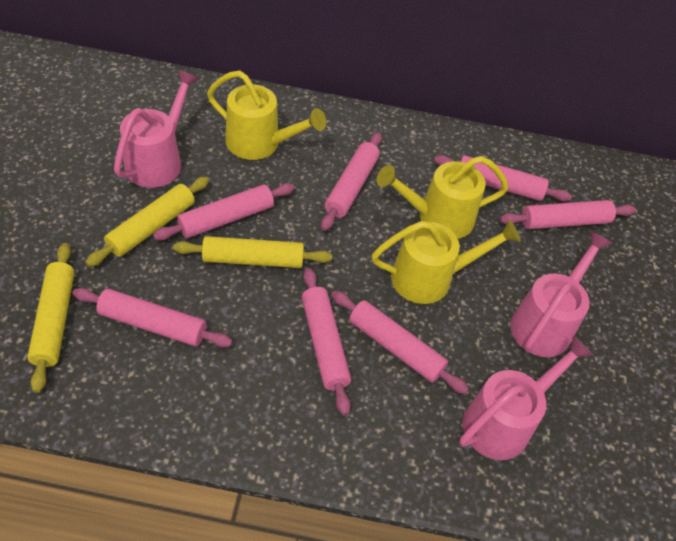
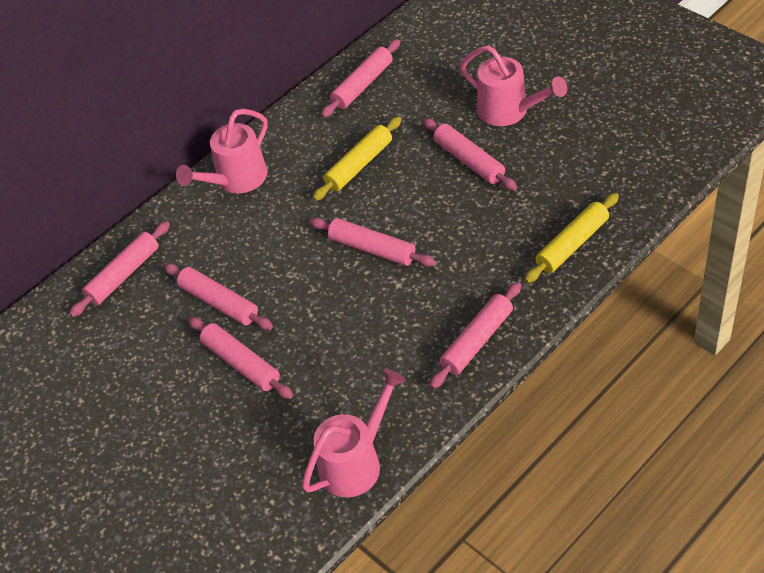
yellow rolling pin: [27,243,75,393] [86,177,209,267] [173,236,332,268] = 3 -> [313,116,402,201] [524,193,619,283] = 2
yellow watering can: [207,71,326,160] [372,220,521,304] [377,156,509,239] = 3 -> none = 0

